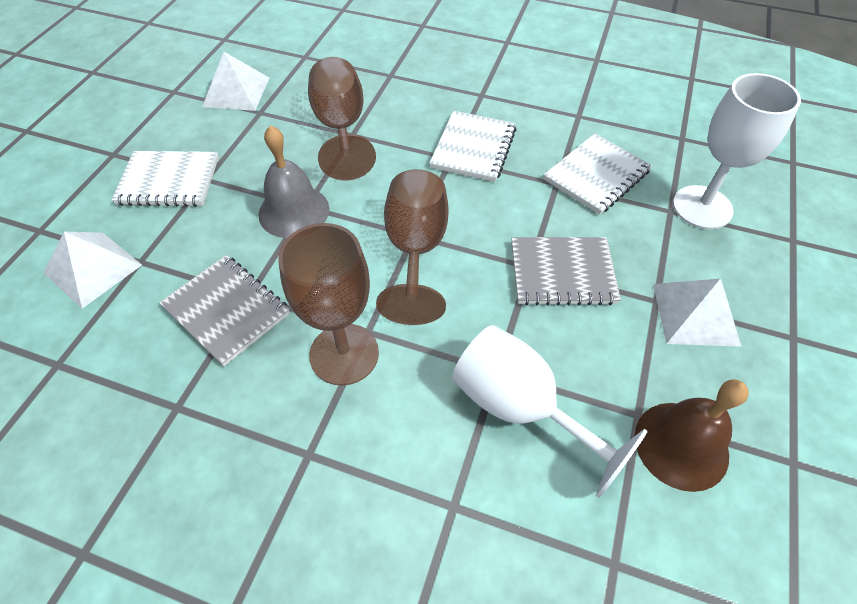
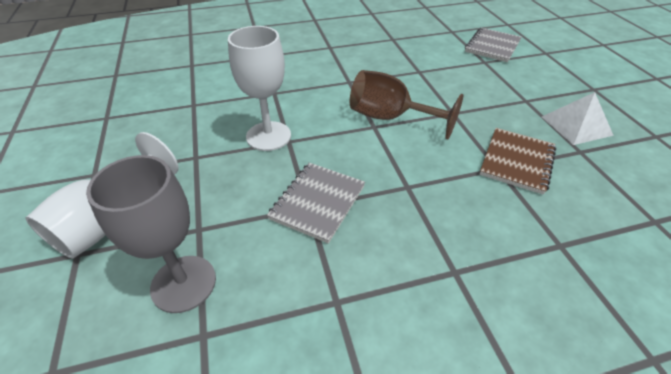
brown bell: [635,380,749,492] = 1 -> none = 0
brown goblet: [278,223,379,386] [308,57,376,180] [376,169,448,325] = 3 -> [350,70,464,140] = 1
brown notebook: none = 0 -> [479,128,556,195] = 1
grey bell: [259,125,329,238] = 1 -> none = 0
grey goblet: none = 0 -> [86,155,216,313] = 1
white notebook: [112,151,219,207] [429,111,516,182] [544,133,652,214] = 3 -> none = 0
white pyramid: [44,232,142,308] [202,52,269,111] [653,279,742,347] = 3 -> [542,92,614,145] = 1

